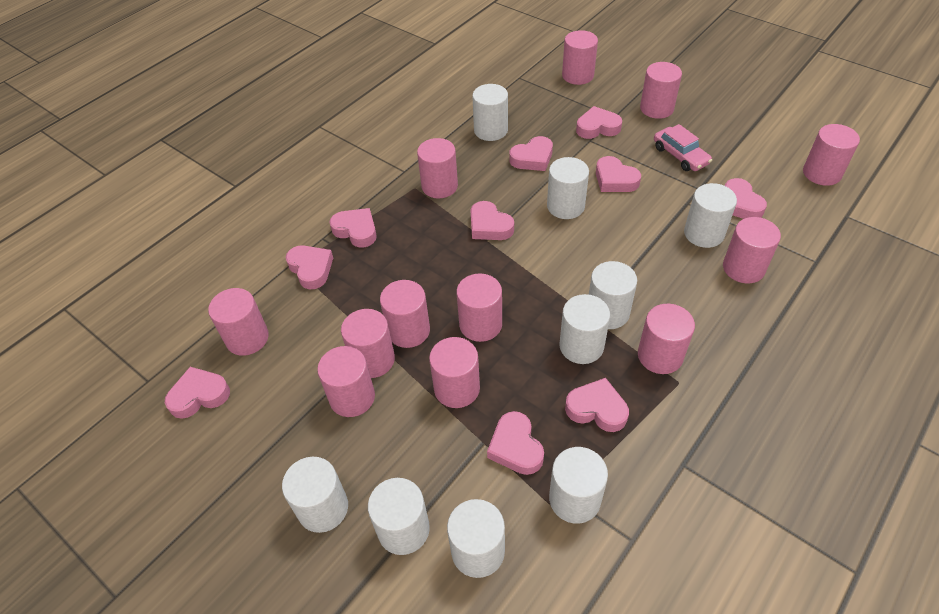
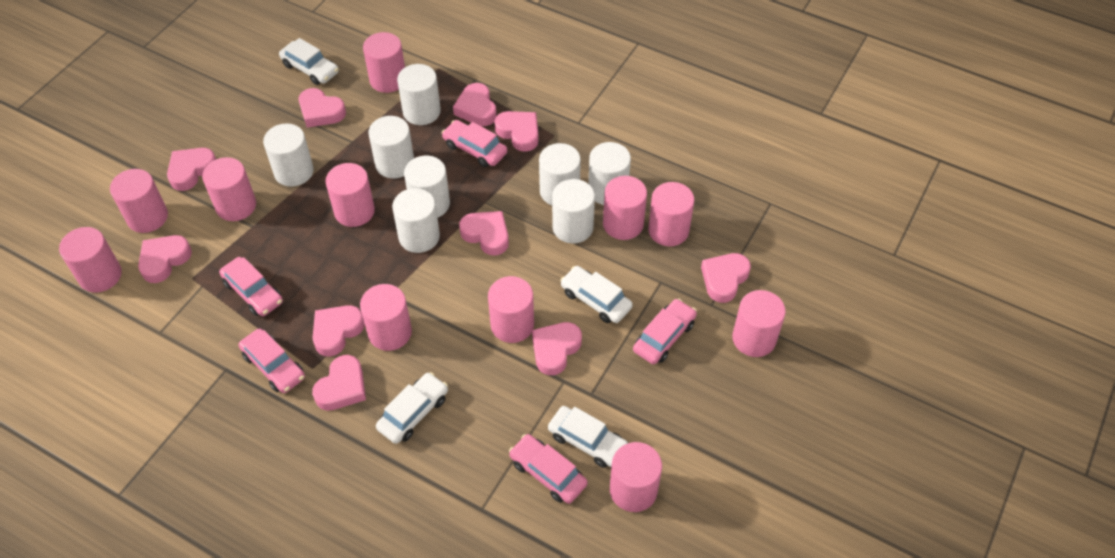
pink car: [654,124,712,171] = 1 -> [219,257,283,316] [239,328,305,393] [442,120,507,167] [509,434,588,504] [633,299,697,364] = 5
pink cylinder: [208,288,269,356] [317,346,375,417] [341,309,395,378] [380,280,430,348] [417,138,458,198] [429,337,480,408] [456,274,502,342] [562,30,598,85] [638,304,695,374] [640,62,682,119] [723,217,781,283] [803,124,860,186] = 12 -> [59,227,122,293] [110,169,168,233] [202,157,256,221] [325,163,375,227] [360,284,412,351] [363,32,405,93] [488,276,534,343] [603,176,647,240] [610,442,662,512] [648,182,694,246] [732,290,786,357] = 11
white car: none = 0 -> [279,38,339,85] [376,372,448,444] [548,406,628,468] [560,266,633,323] = 4
white cylinder: [282,457,348,533] [368,478,430,555] [447,499,505,578] [472,84,508,141] [547,157,589,219] [549,447,608,524] [559,294,610,364] [589,261,637,329] [684,183,737,248] = 9 -> [263,123,314,187] [368,116,414,179] [392,188,440,253] [397,64,441,125] [404,156,450,218] [539,143,581,205] [552,179,595,243] [588,142,631,205] = 8

